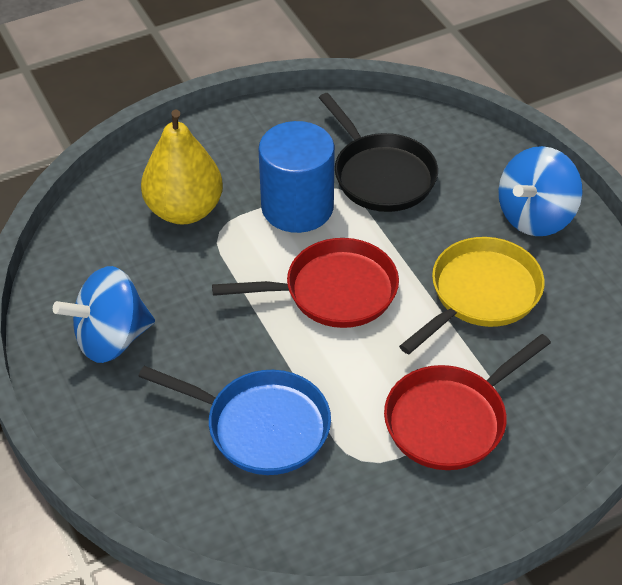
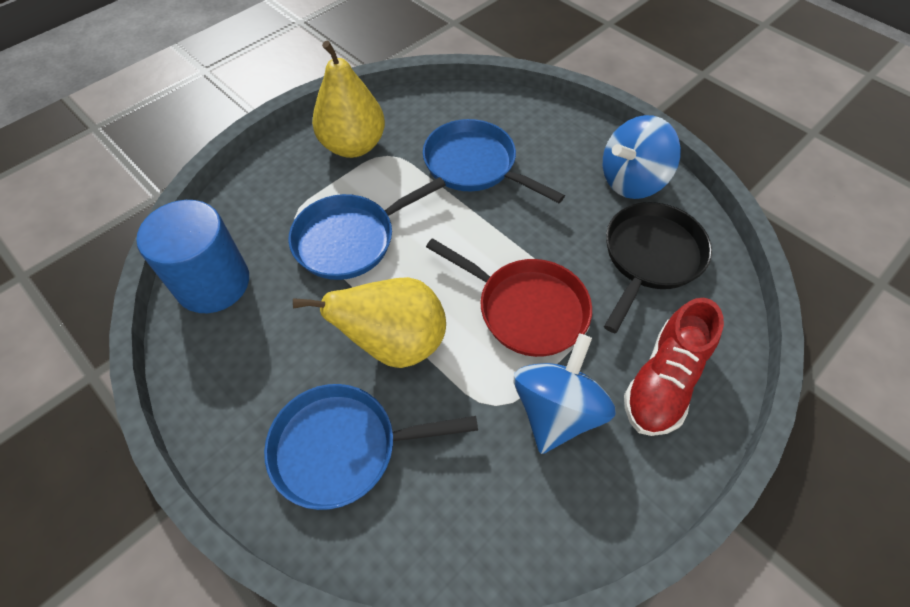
blue pan: [138,366,331,475] = 1 -> [264,384,478,510] [289,177,446,280] [423,119,565,203] = 3
red pan: [212,238,399,328] [384,334,551,470] = 2 -> [426,238,592,357] = 1
red shoe: none = 0 -> [624,298,724,436] = 1
yellow pan: [399,237,545,354] = 1 -> none = 0
yellow pear: [141,110,223,225] = 1 -> [293,277,446,368] [312,41,385,158] = 2

